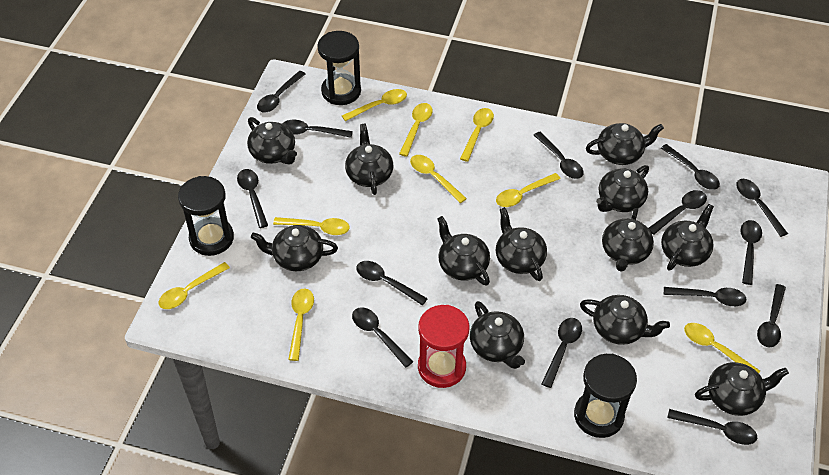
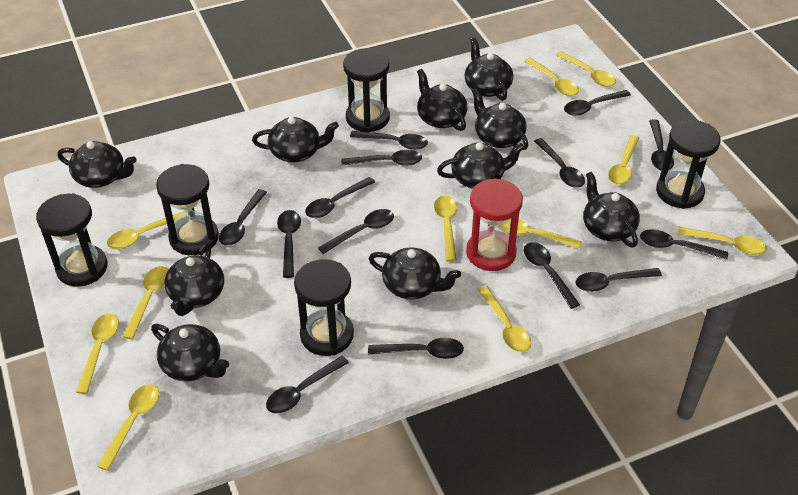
black hourglass: [178,176,234,256] [317,31,361,105] [574,354,637,438] = 3 -> [36,193,107,287] [156,164,219,255] [294,259,354,356] [343,48,390,132] [656,120,721,209] = 5
black teapot: [247,117,297,164] [251,225,338,271] [345,124,393,195] [437,216,490,286] [470,301,525,369] [496,207,547,281] [580,295,670,345] [586,123,664,165] [596,165,649,212] [602,208,654,272] [661,204,714,271] [695,362,789,416] = 12 -> [57,141,137,188] [151,324,229,381] [164,243,224,316] [252,117,339,162] [368,247,461,299] [417,69,467,131] [437,142,525,188] [465,38,513,101] [472,88,528,150] [583,172,640,248] = 10
yellow spoon: [159,262,230,309] [273,217,350,235] [288,289,314,361] [342,89,407,121] [399,103,433,157] [410,155,467,203] [460,108,494,162] [496,173,560,207] [684,323,760,373] = 9 -> [76,314,119,394] [97,384,159,471] [107,211,185,249] [123,266,168,340] [434,195,457,262] [478,286,531,352] [498,219,582,249] [524,58,579,96] [556,51,616,87] [608,135,639,185] [677,227,767,255] = 11

